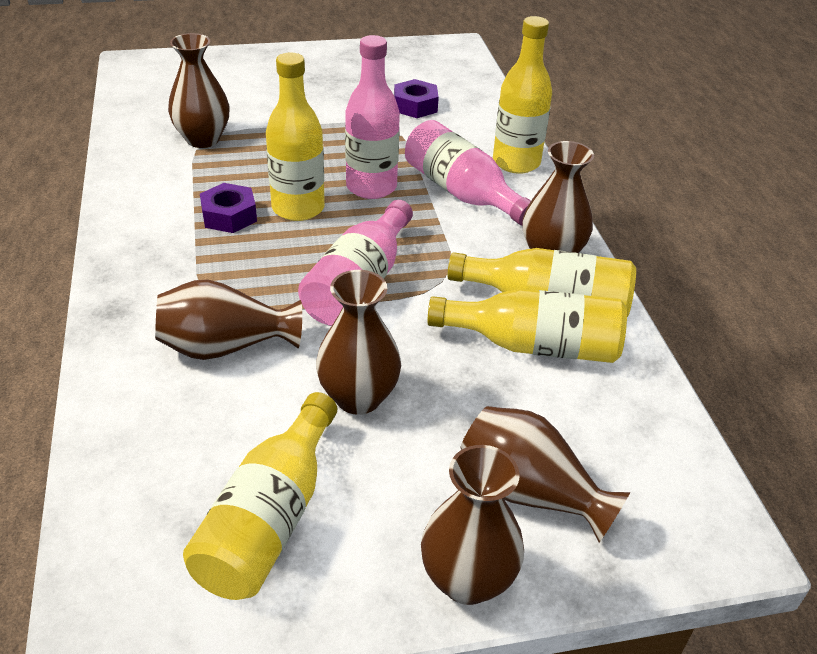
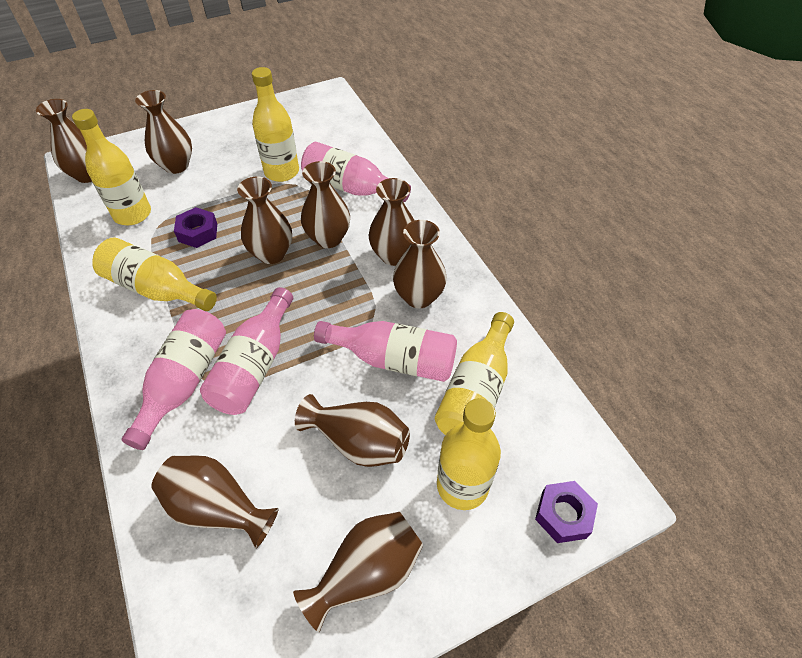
brown vase: [155,279,302,360] [168,33,230,148] [316,270,401,415] [421,445,524,605] [460,406,630,543] [523,141,594,253] = 6 -> [36,99,92,183] [135,90,192,174] [151,455,279,549] [237,177,292,264] [293,512,423,632] [295,394,410,467] [301,161,350,248] [368,178,415,266] [393,220,447,308] = 9
pink bottle: [298,200,413,326] [345,35,400,199] [405,120,531,225] = 3 -> [122,309,226,450] [200,287,293,415] [301,142,411,202] [314,321,457,382] = 4

